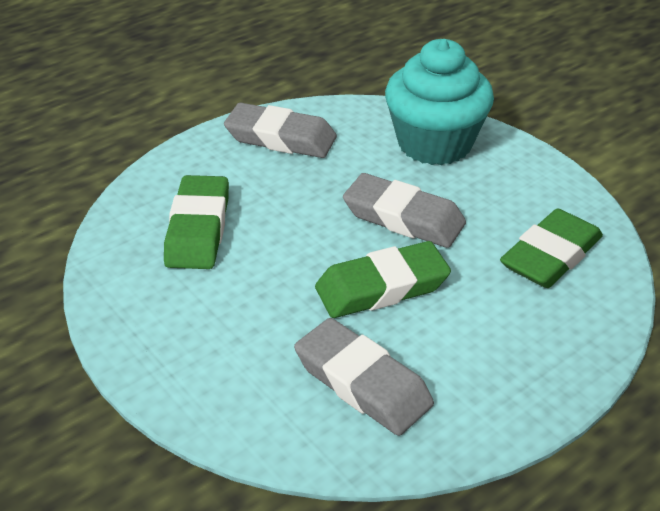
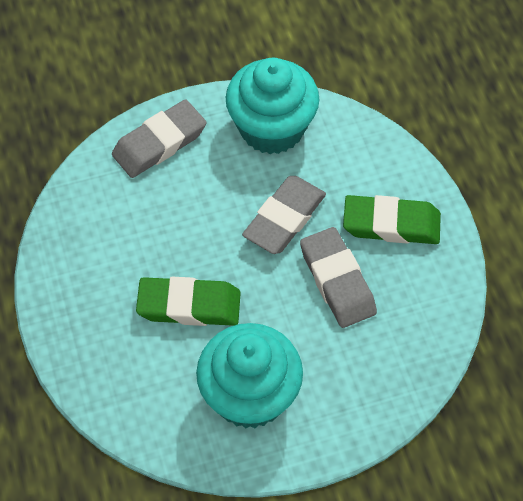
green eraser: [164,175,229,269] [315,241,451,318] [500,209,603,288] = 3 -> [136,277,241,326] [343,195,441,244] = 2
turquoise cupcake: [385,39,494,165] = 1 -> [196,323,303,429] [226,58,320,154] = 2

